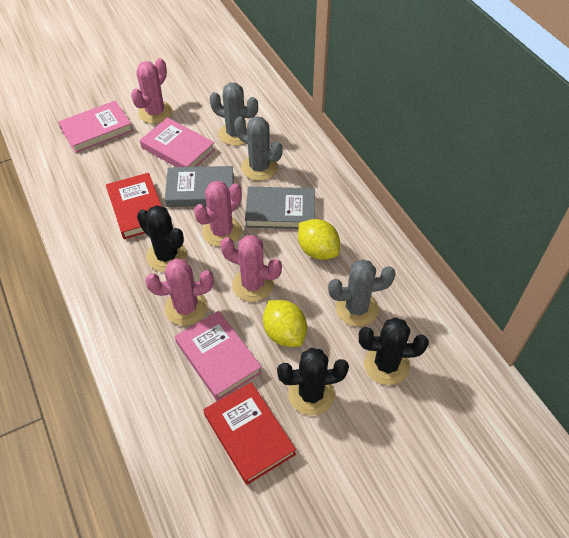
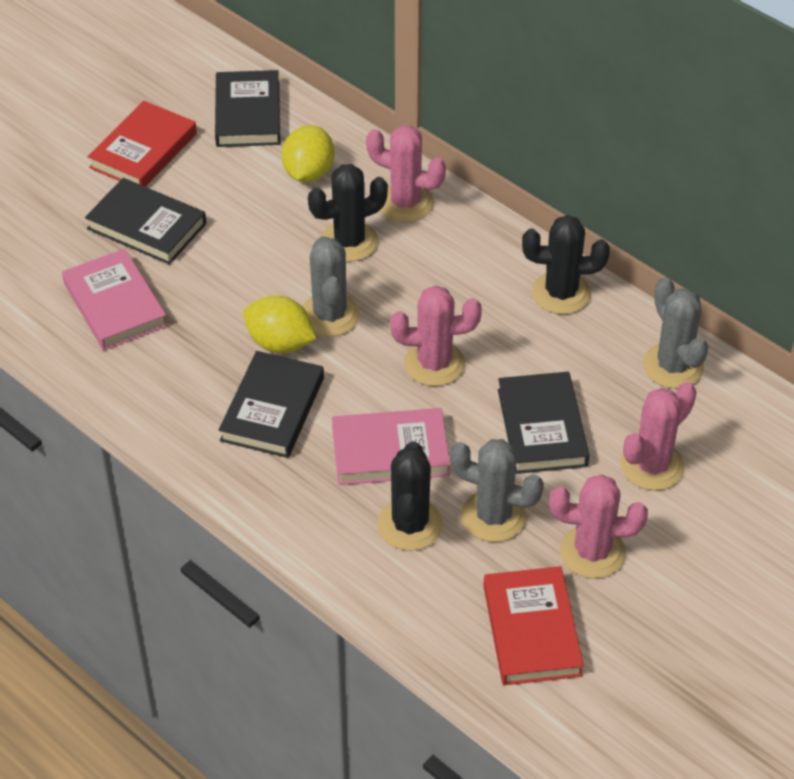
black book: none = 0 -> [85,178,206,265] [215,70,280,147] [219,351,324,458] [498,372,589,474] = 4
grey book: [165,166,234,207] [245,187,315,229] = 2 -> none = 0
pink book: [58,101,133,153] [140,117,215,167] [175,311,262,401] = 3 -> [62,249,167,350] [332,408,450,485] = 2

